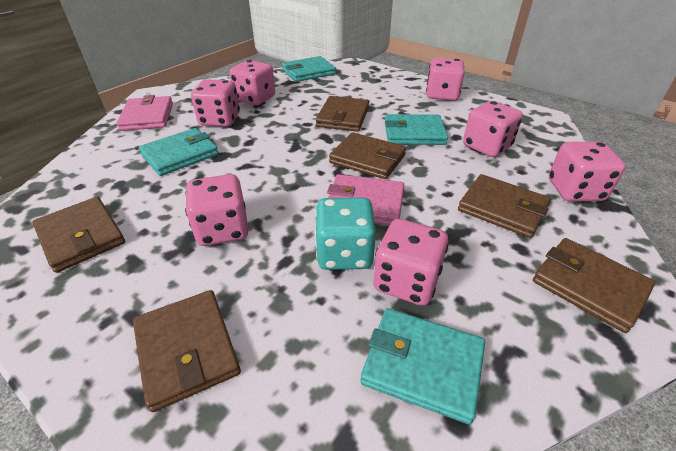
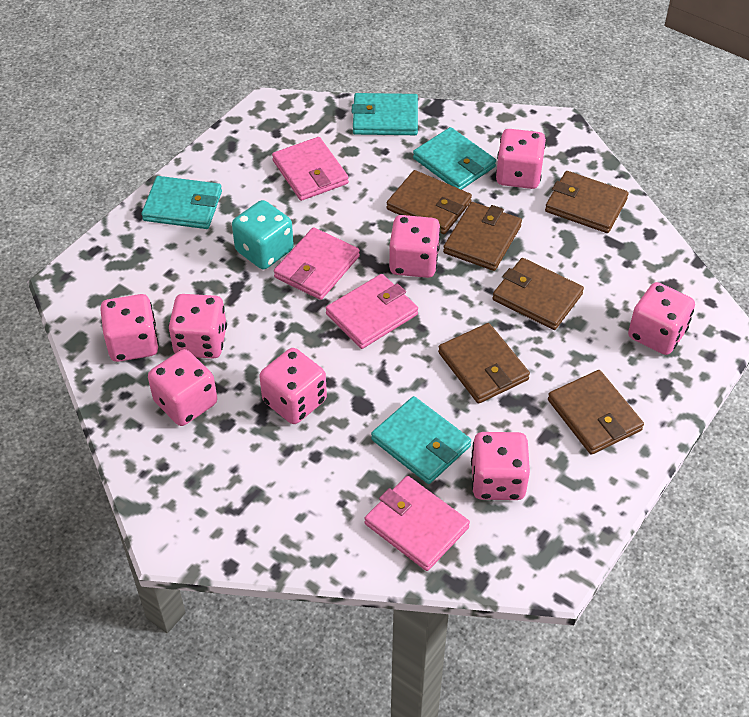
pink dice: [185,174,249,246] [191,79,240,127] [229,60,275,105] [373,219,448,306] [426,58,465,101] [463,101,523,157] [549,142,626,201] = 7 -> [100,294,159,362] [148,349,217,426] [168,294,227,358] [259,348,327,424] [389,215,441,278] [471,432,530,500] [496,129,546,189] [628,282,695,355] = 8
pink wallet: [116,95,173,131] [327,174,404,225] = 2 -> [272,137,349,201] [274,227,360,300] [326,274,418,349] [365,476,470,571] = 4

